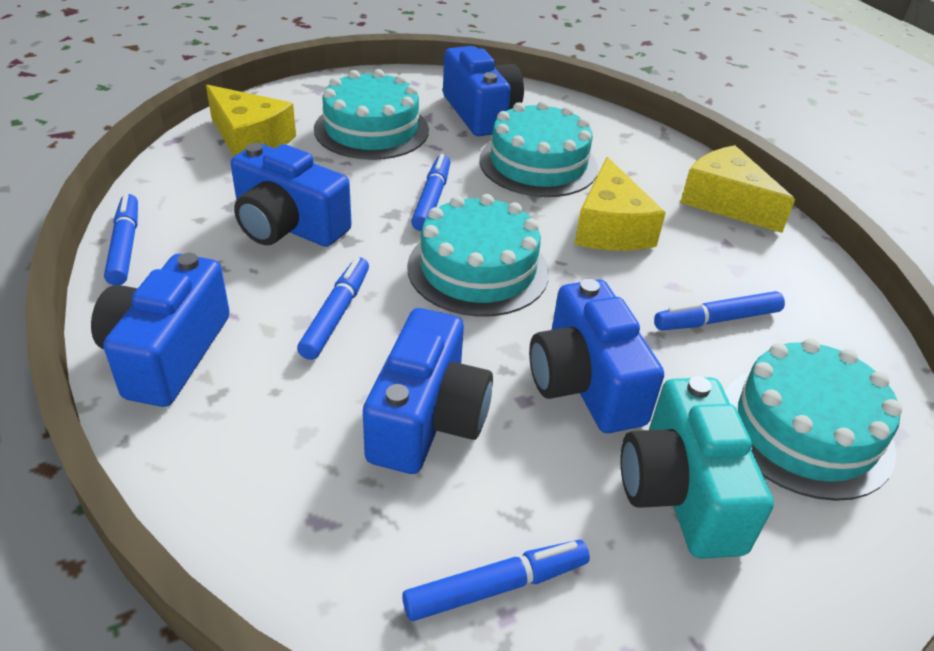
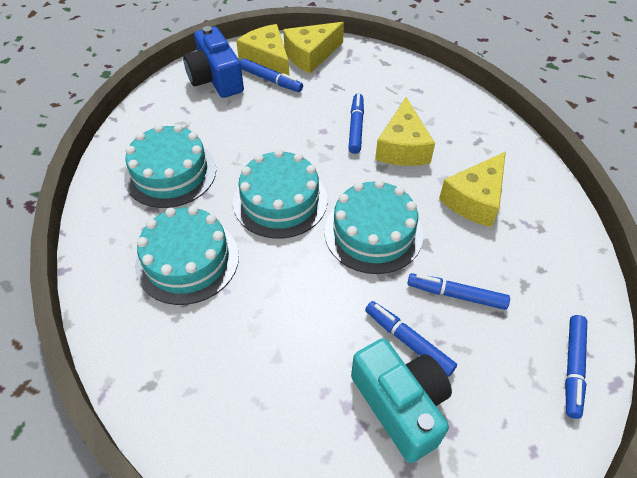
blue camera: [91,253,230,407] [231,143,352,247] [363,308,493,474] [443,46,524,136] [529,279,664,433] = 5 -> [183,26,244,98] = 1
yellow cheese: [206,85,296,156] [574,157,666,251] [680,145,795,233] = 3 -> [236,24,289,75] [283,22,344,73] [375,97,435,166] [439,152,506,227] = 4

